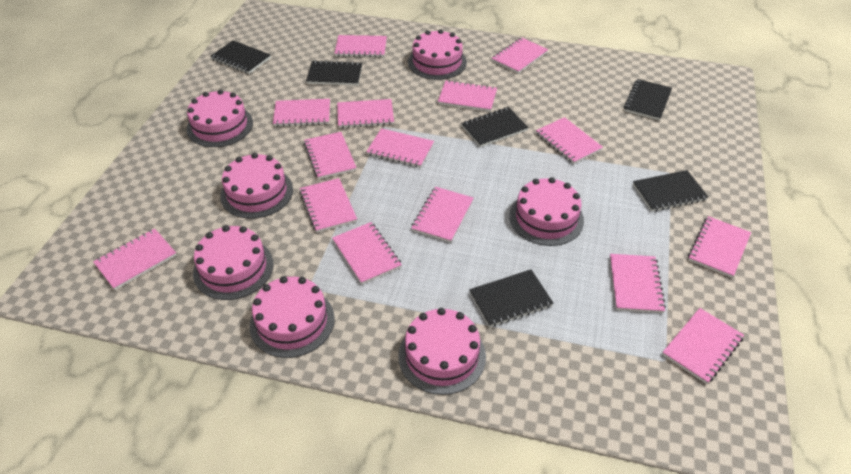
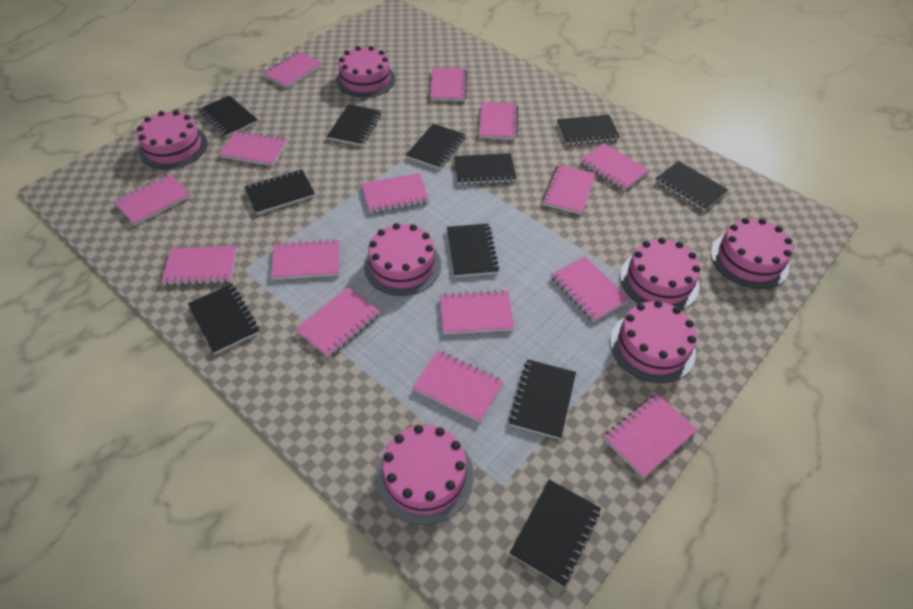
black notebook: [210,40,271,74] [306,60,362,86] [461,107,529,147] [469,269,553,327] [624,79,672,120] [633,170,708,212] = 6 -> [188,284,260,354] [198,95,258,137] [245,169,315,214] [327,104,381,146] [406,124,466,169] [447,223,499,277] [454,153,516,185] [509,359,576,439] [510,479,601,587] [557,115,620,145] [655,161,728,211] = 11

